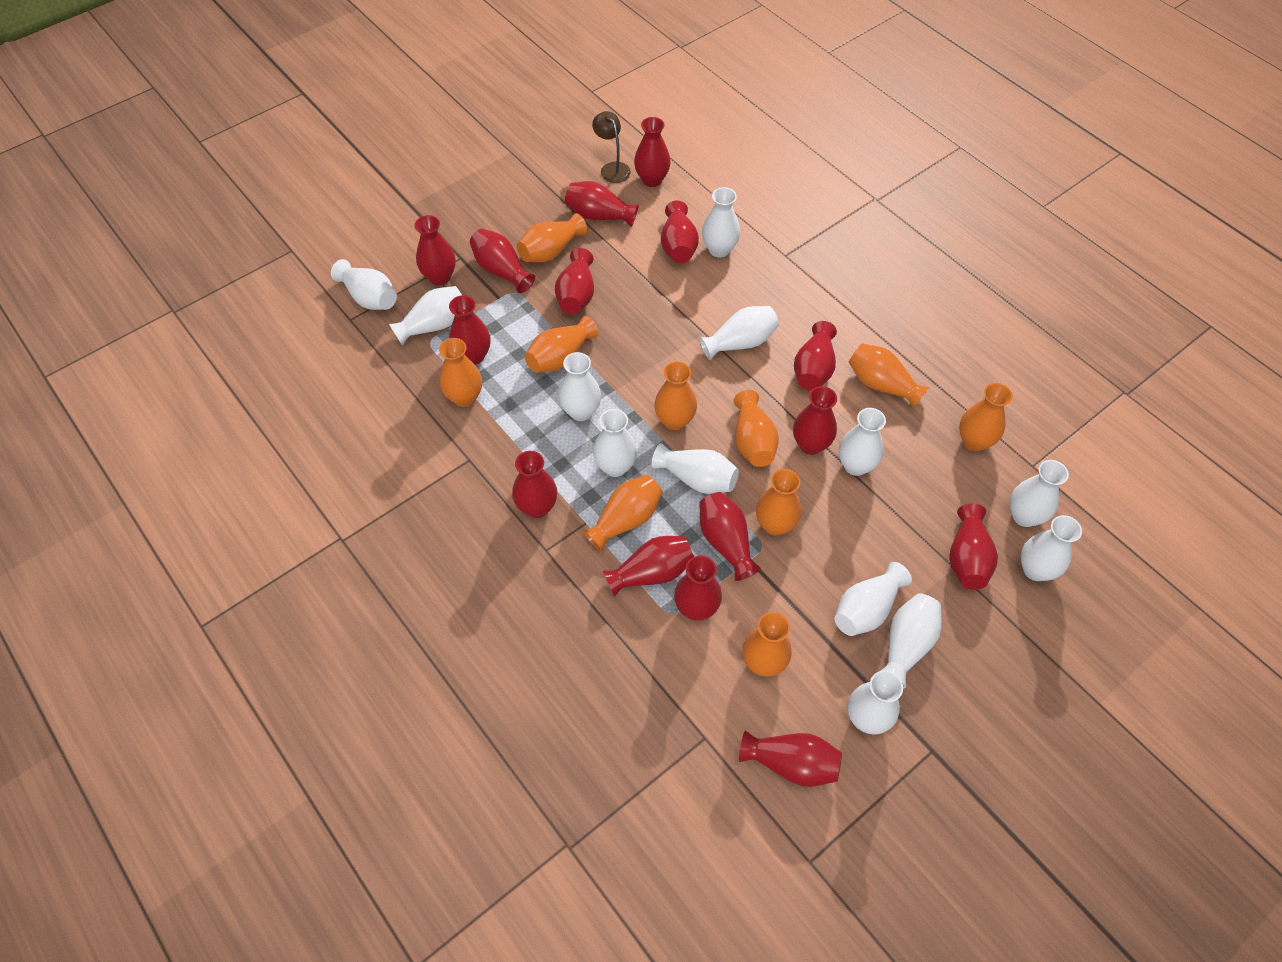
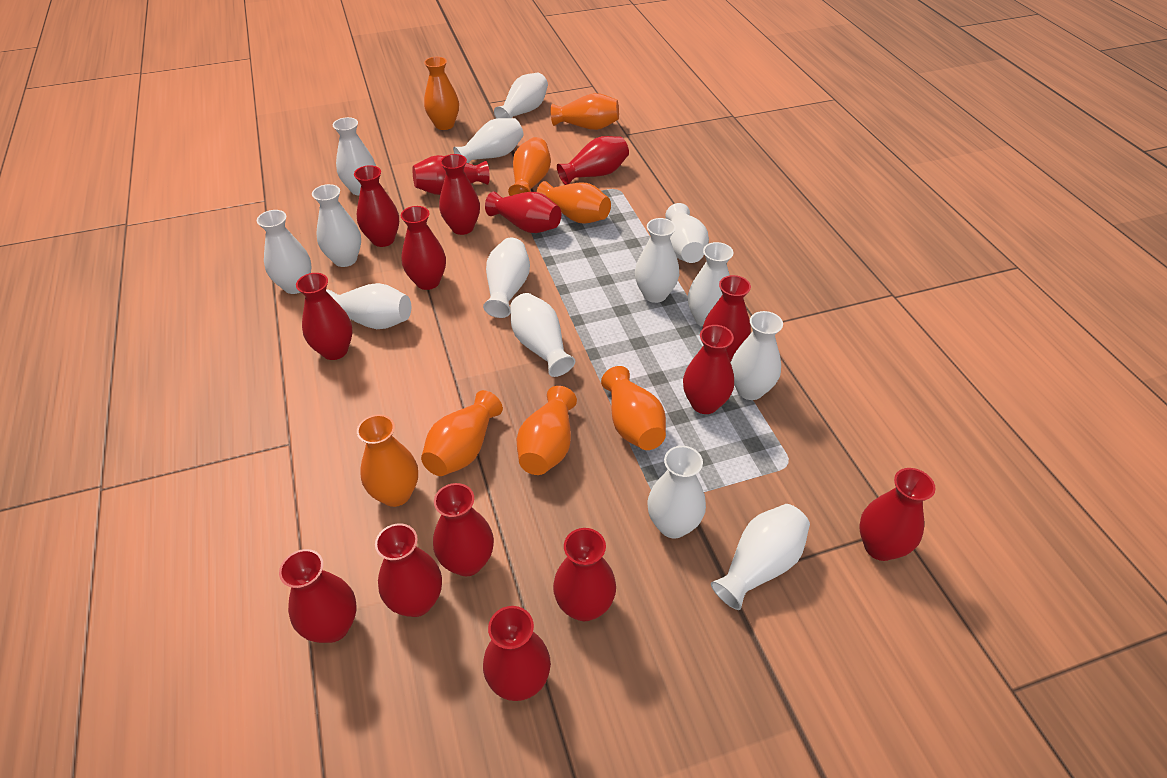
brown lamp: [592,111,631,183] = 1 -> none = 0
orange vase: [439,338,482,407] [517,213,587,262] [525,316,598,373] [583,475,663,552] [654,362,697,430] [734,390,779,467] [742,612,792,677] [756,469,801,536] [849,343,929,408] [959,383,1013,452] = 10 -> [357,414,418,507] [421,390,503,476] [424,57,459,130] [508,137,551,196] [517,386,577,475] [536,181,611,224] [551,93,619,130] [601,366,666,450] = 8
white vase: [331,259,397,310] [389,286,462,346] [559,352,601,421] [593,409,637,477] [652,443,739,494] [699,306,779,360] [702,187,740,257] [835,562,912,636] [839,408,886,476] [848,670,903,735] [881,593,942,688] [1010,460,1069,527] [1021,515,1082,581] = 13 -> [257,210,311,294] [312,184,361,267] [326,283,411,329] [333,117,376,196] [453,118,524,163] [483,238,530,318] [494,73,548,118] [510,293,575,377] [635,218,679,303] [647,446,706,538] [665,203,709,263] [688,242,734,327] [711,504,810,610] [731,311,783,400] = 14

